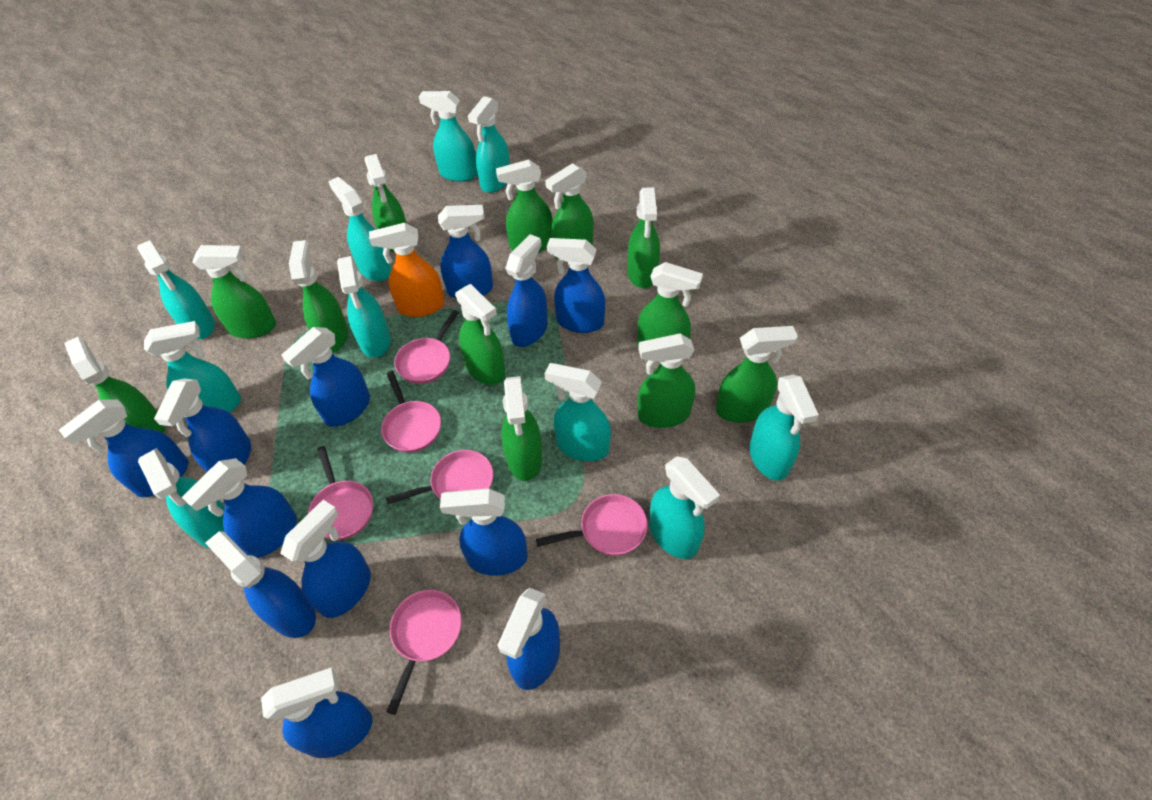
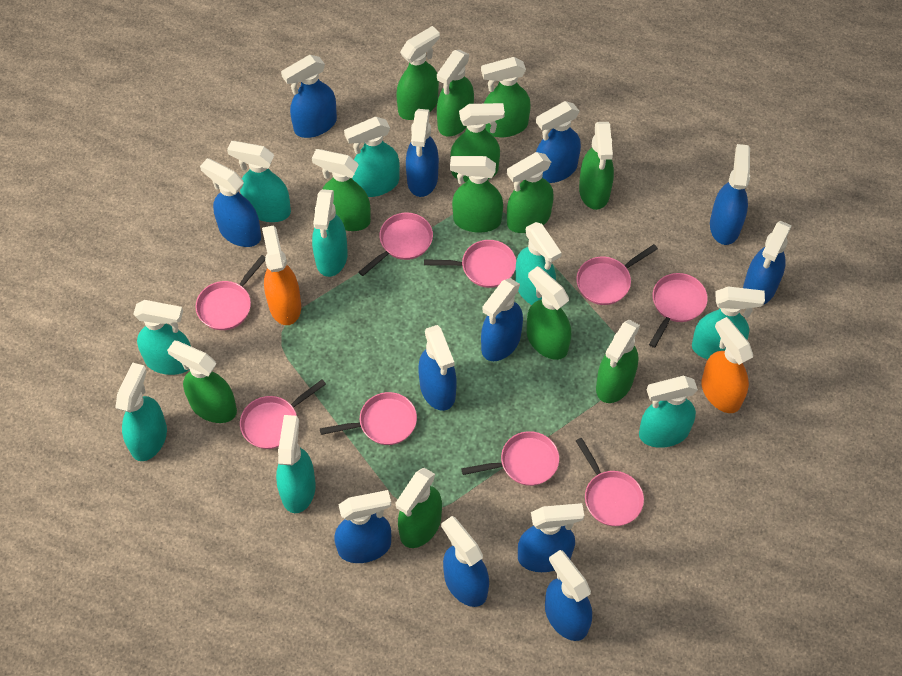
orange spray bottle: [369,223,445,317] = 1 -> [262,225,301,325] [701,317,753,413] = 2
pink pan: [308,446,373,540] [381,371,441,453] [386,450,494,504] [387,590,462,715] [394,310,459,384] [536,494,648,556] = 6 -> [196,255,265,330] [240,379,326,449] [320,392,417,445] [359,213,433,276] [424,240,516,288] [461,431,559,486] [576,244,658,305] [576,438,644,526] [649,273,708,348] = 9
turquoise spray bottle: [137,240,215,339] [138,448,225,548] [144,321,241,413] [328,177,391,281] [337,256,391,358] [419,91,478,182] [468,96,510,193] [544,363,611,461] [649,456,720,559] [749,375,819,481] = 10 -> [115,362,167,461] [133,300,191,375] [227,141,291,222] [276,415,316,513] [312,189,348,277] [344,117,400,197] [515,222,562,305] [639,376,698,448] [692,286,765,359] = 9

